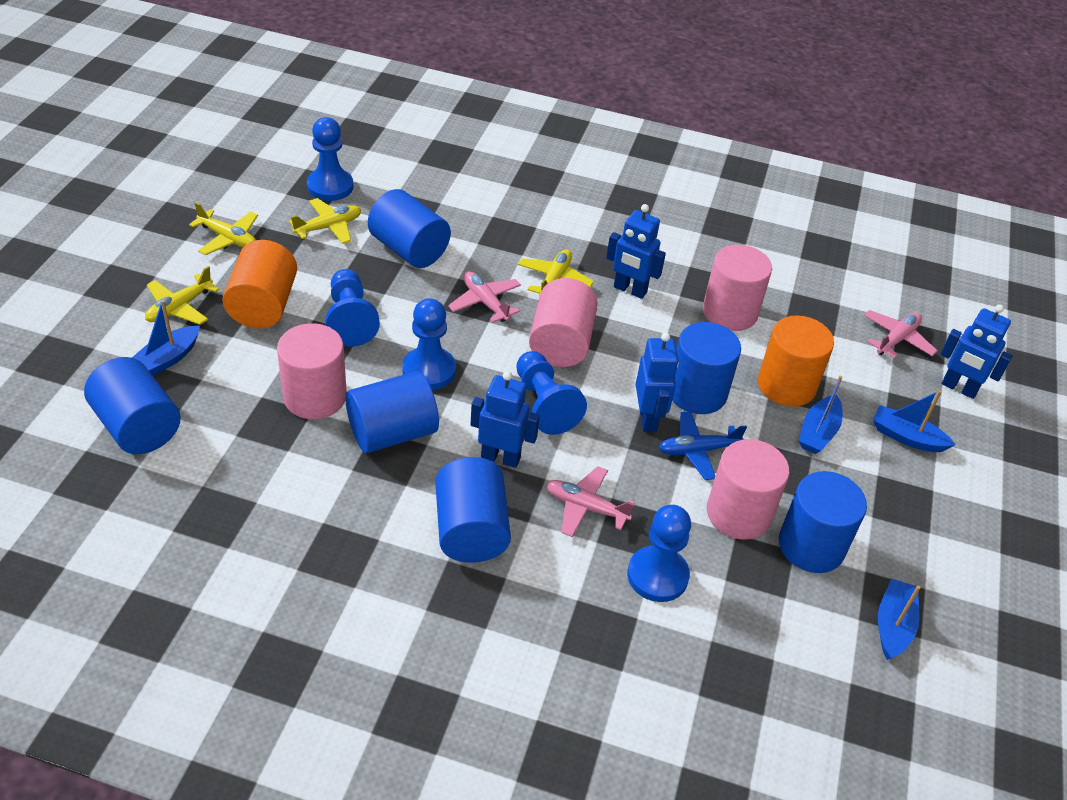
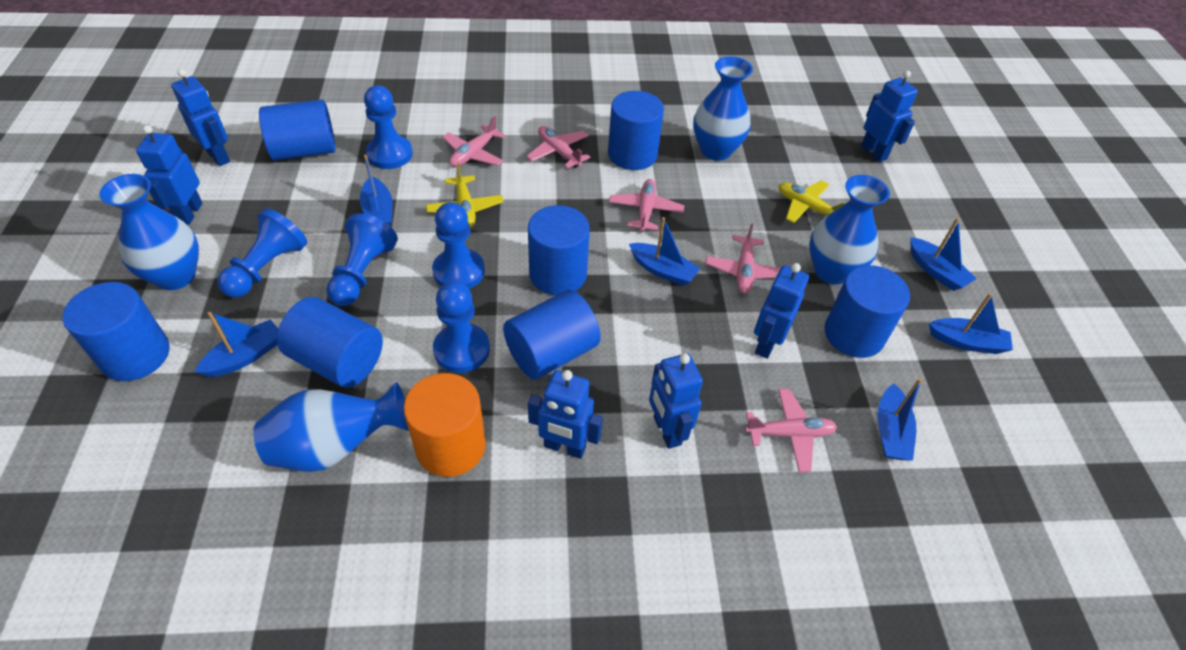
blue boat: [132,300,200,376] [799,376,843,454] [873,390,955,452] [878,578,921,660] = 4 -> [195,312,278,377] [360,155,393,226] [629,217,700,286] [877,378,922,461] [910,218,976,291] [929,293,1013,354] = 6
blue cylinder: [84,357,181,454] [345,371,439,453] [368,189,451,268] [435,457,511,563] [672,322,741,414] [779,471,867,573] = 6 -> [62,282,170,381] [259,99,336,161] [277,297,383,388] [503,290,601,380] [528,205,590,295] [608,91,664,170] [824,265,910,358] = 7
blue plane: [659,411,747,480] = 1 -> none = 0
blue robot: [471,371,540,468] [606,204,666,299] [636,332,679,432] [940,304,1012,399] = 4 -> [136,125,202,225] [171,69,230,166] [528,370,603,459] [649,353,703,449] [754,263,809,359] [861,70,918,162] = 6
blue vase: none = 0 -> [99,174,199,290] [253,382,409,472] [693,56,753,161] [809,175,890,285] = 4
orange cylinder: [222,240,297,328] [758,316,834,407] = 2 -> [404,373,486,477] = 1
pink cylinder: [277,323,347,419] [529,278,598,367] [703,245,772,331] [707,439,789,539] = 4 -> none = 0
pink plane: [448,271,521,323] [546,466,635,537] [864,310,937,358] = 3 -> [443,116,505,167] [527,126,590,168] [609,179,684,232] [706,224,781,294] [745,389,837,472] = 5
yellow plane: [145,266,220,325] [189,202,258,255] [289,198,361,244] [518,249,594,297] = 4 -> [426,163,504,228] [779,180,846,223] = 2

